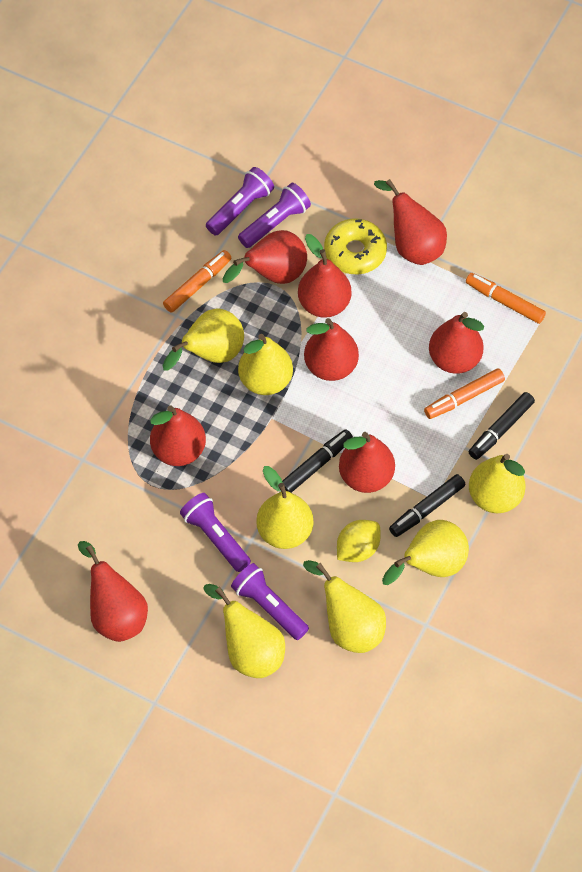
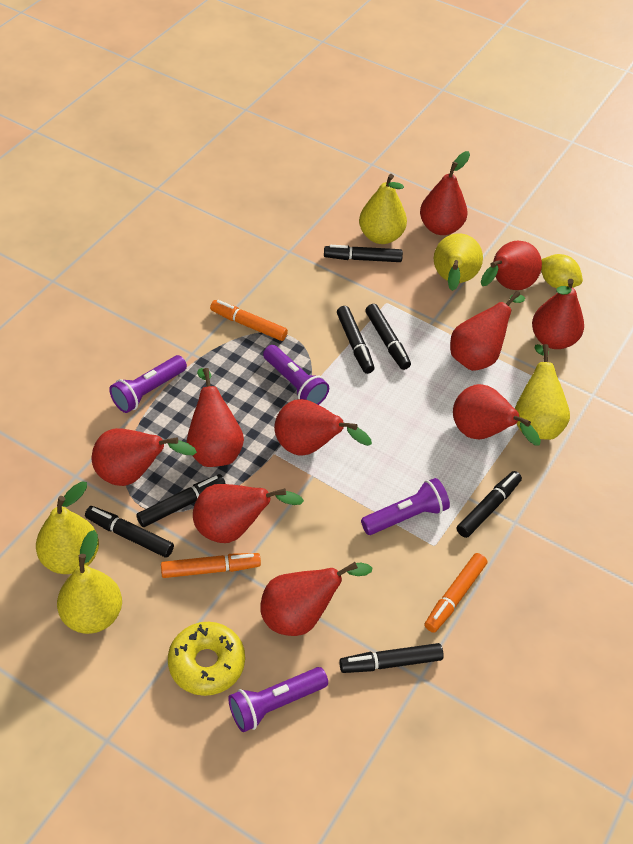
black marker: [282,429,353,493] [389,474,466,537] [469,392,535,460] = 3 -> [85,506,174,558] [136,474,225,527] [324,245,403,262] [337,306,374,374] [339,643,444,673] [365,304,411,370] [457,471,522,538] = 7
red pear: [78,541,148,642] [150,405,206,466] [223,230,307,284] [298,234,352,318] [304,318,359,381] [339,432,395,493] [374,179,447,265] [429,312,484,374] = 8 -> [92,428,197,486] [187,368,244,467] [193,484,304,543] [260,562,372,636] [274,399,372,456] [420,151,470,235] [450,291,525,371] [453,384,541,445] [481,241,542,290] [532,279,584,349] = 10
yellow pear: [163,308,244,371] [203,584,285,678] [238,334,293,395] [256,466,313,549] [303,560,386,653] [382,520,469,585] [469,454,526,513] = 7 -> [36,481,99,574] [57,530,122,634] [359,174,407,244] [434,233,483,291] [515,344,570,440] = 5

